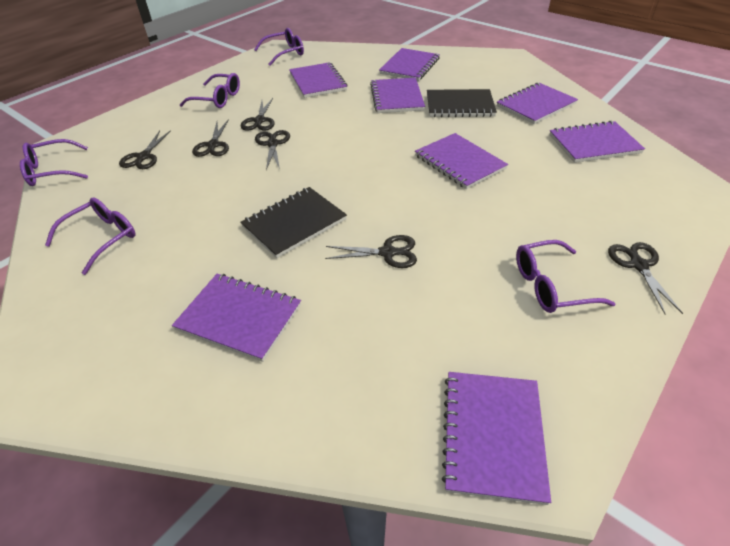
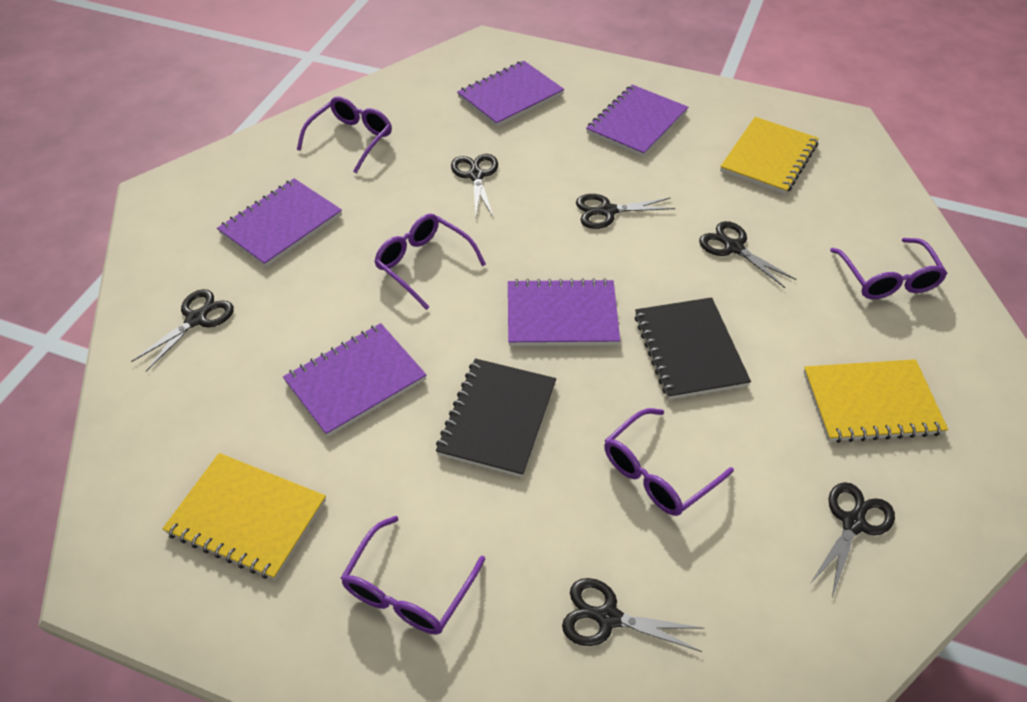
purple notebook: [172,274,301,362] [289,62,348,98] [370,77,425,113] [379,48,440,81] [415,133,508,189] [442,372,551,505] [497,83,578,124] [549,121,645,163] = 8 -> [217,178,342,267] [283,323,427,437] [457,61,564,127] [508,278,620,346] [586,85,688,157] = 5
yellow notebook: none = 0 -> [162,453,326,580] [720,117,819,194] [804,359,948,443] = 3

